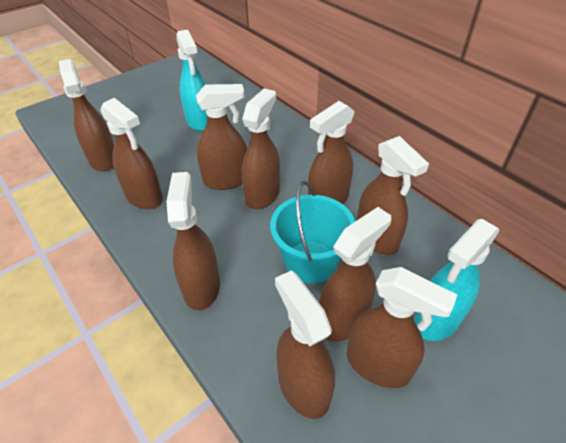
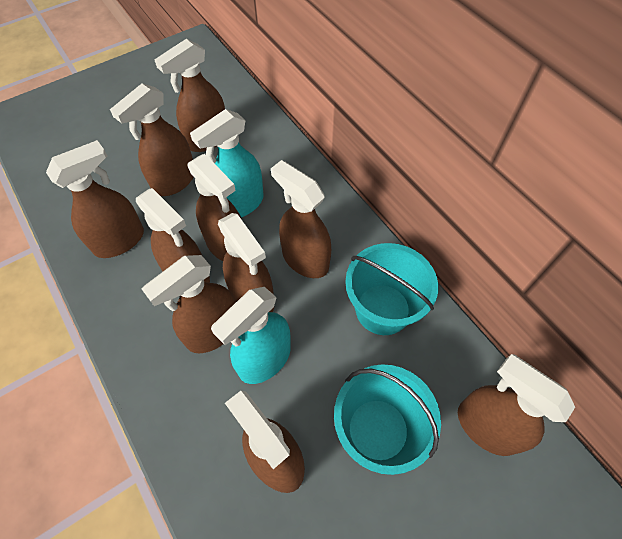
turquoise bucket: [270,181,355,284] = 1 -> [334,364,441,475] [345,243,438,335] = 2

